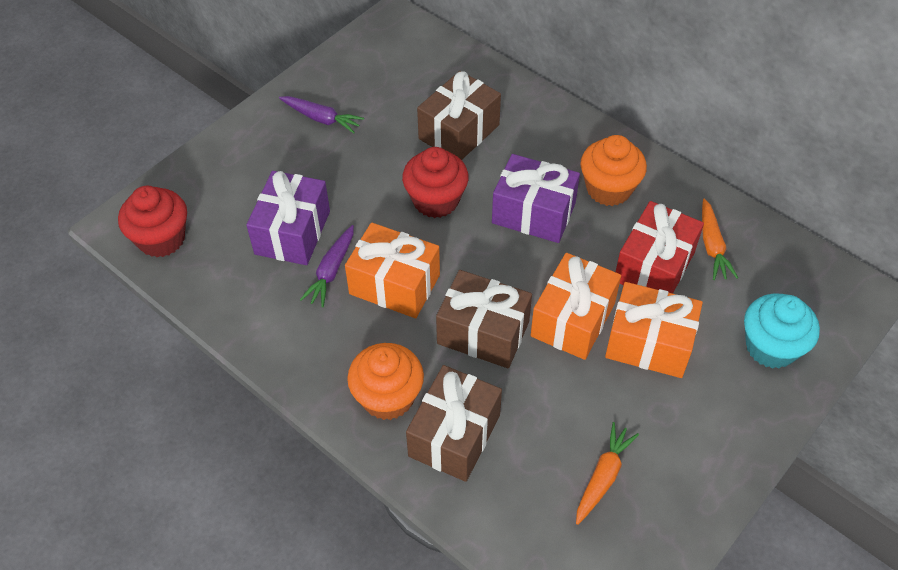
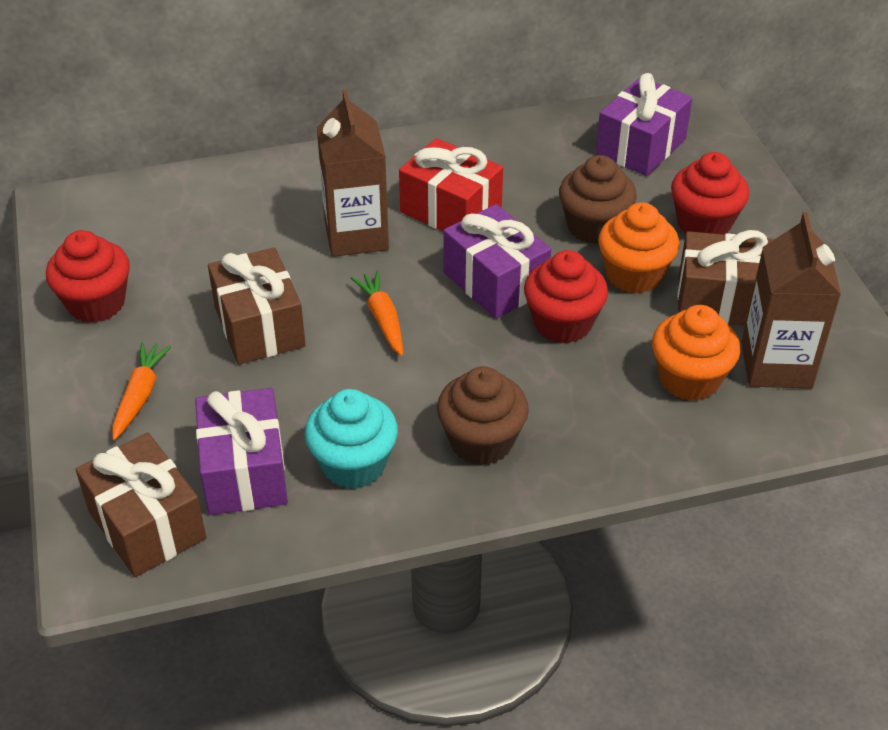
brown carton: none = 0 -> [317,89,389,257] [741,212,841,389] = 2
brown cupcake: none = 0 -> [437,366,529,465] [559,155,637,244] = 2
orange gift: [345,223,440,318] [531,253,621,360] [605,282,703,378] = 3 -> none = 0
purple carrot: [279,96,364,133] [300,225,354,307] = 2 -> none = 0
purple gift: [246,171,330,265] [492,154,580,243] = 2 -> [195,388,288,515] [443,204,551,319] [596,73,692,176] = 3
red cupcake: [118,186,187,257] [402,147,469,218] = 2 -> [46,230,130,323] [524,250,608,344] [671,152,749,235] = 3

